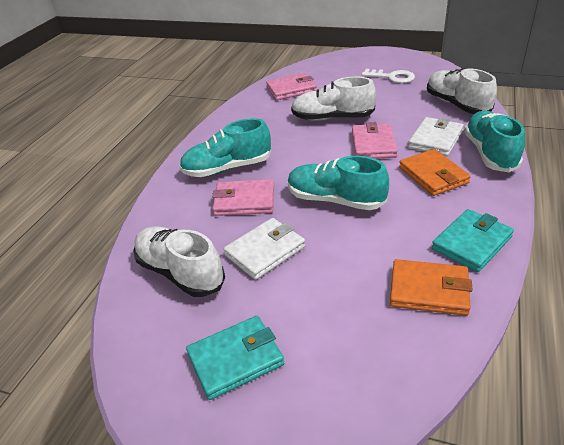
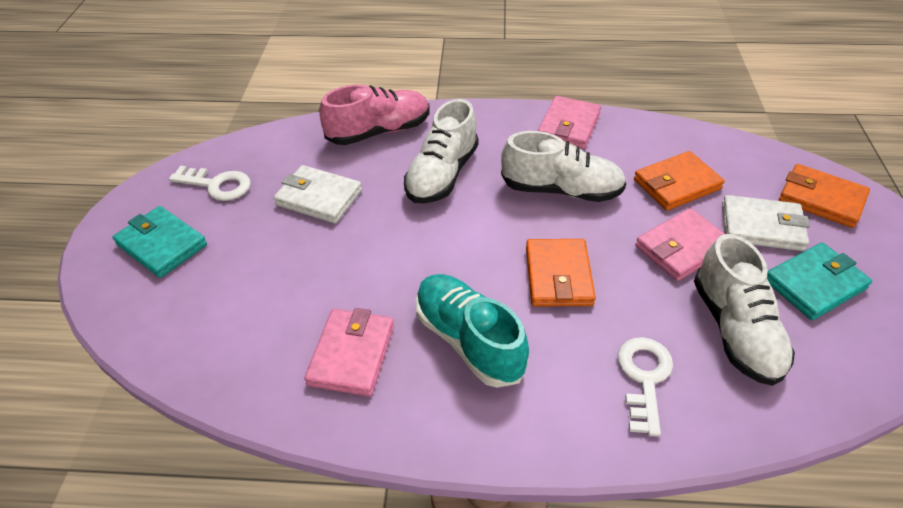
orange wallet: [390,259,473,316] [399,149,471,196] = 2 -> [526,239,596,307] [634,151,725,211] [779,164,870,228] = 3
pink shoe: none = 0 -> [320,85,430,145] = 1
turquoise shoe: [179,118,271,177] [288,156,389,210] [464,111,525,172] = 3 -> [416,274,529,388] = 1
white key: [362,69,415,83] = 1 -> [169,166,251,201] [617,337,673,437] = 2

